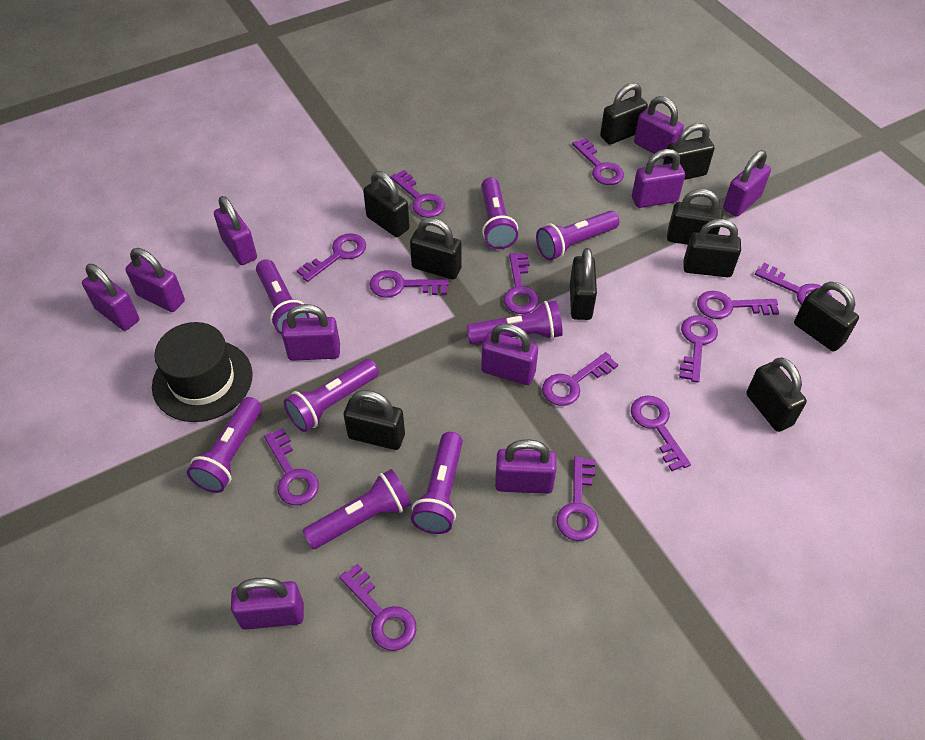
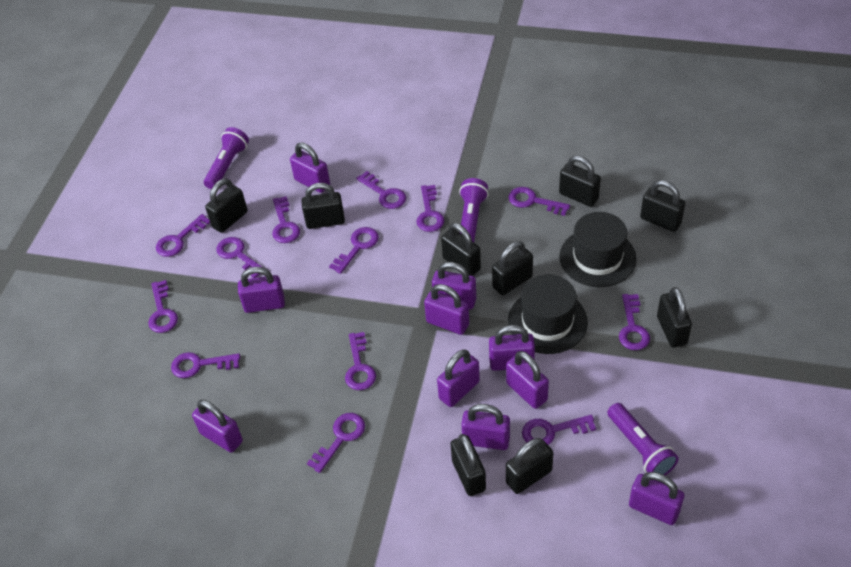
black hat: [152,322,253,422] = 1 -> [508,275,588,354] [559,212,637,287] = 2
black padlock: [344,390,405,450] [363,171,410,237] [410,218,462,279] [570,248,597,320] [600,83,648,145] [663,123,715,180] [667,189,723,245] [684,219,741,277] [746,357,807,432] [794,282,859,351] = 10 -> [205,179,248,233] [301,183,345,229] [441,223,481,276] [451,434,486,496] [492,241,533,295] [506,438,553,494] [559,155,601,207] [640,180,685,232] [657,287,692,347] = 9
purple flashlight: [187,397,262,493] [256,259,310,335] [284,359,379,432] [302,469,411,549] [411,432,463,534] [467,300,563,345] [481,177,518,249] [536,211,619,260] = 8 -> [204,127,249,189] [459,178,489,243] [607,403,678,475] = 3

